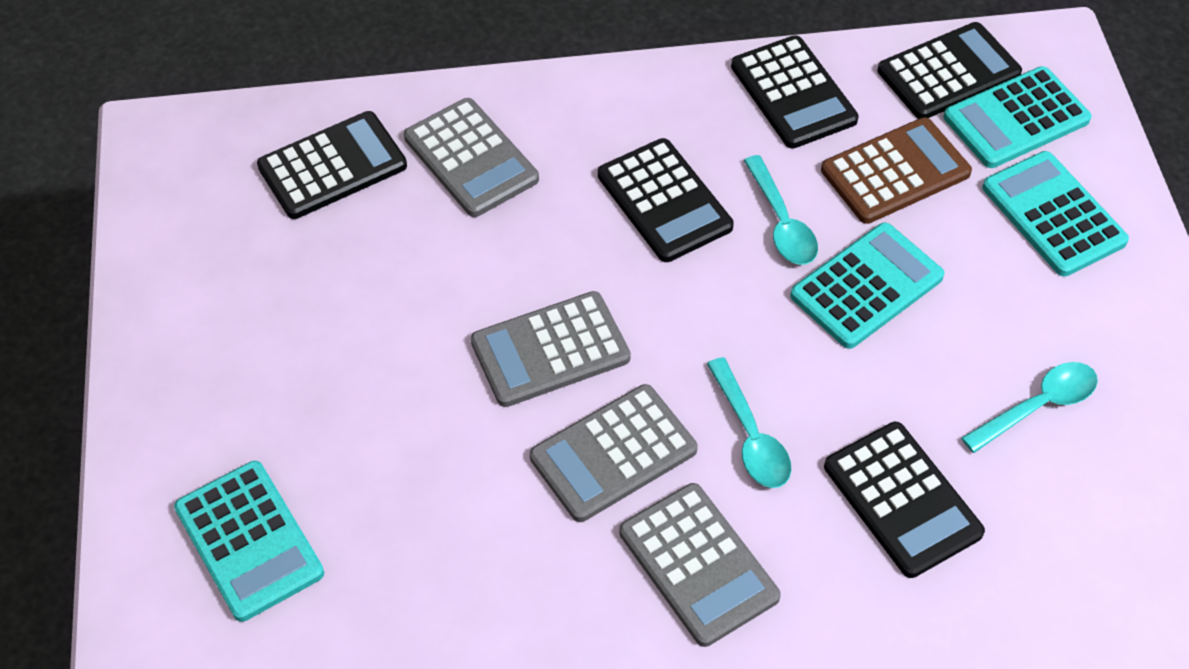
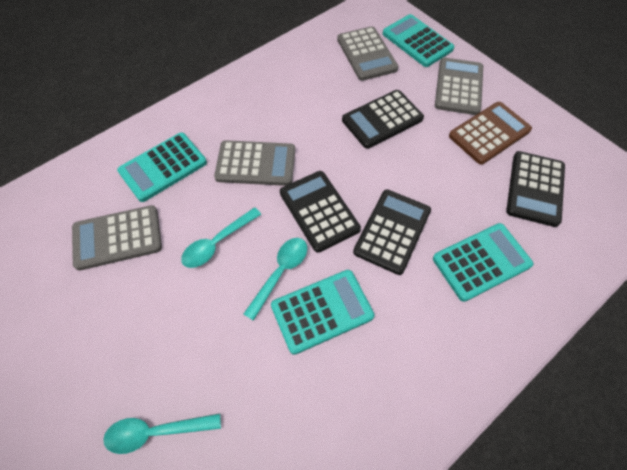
black calculator: [257,111,407,219] [598,138,734,262] [731,35,859,148] [824,422,985,578] [878,22,1022,119] = 5 -> [280,171,361,253] [342,90,424,149] [353,189,431,275] [506,151,565,227] = 4

